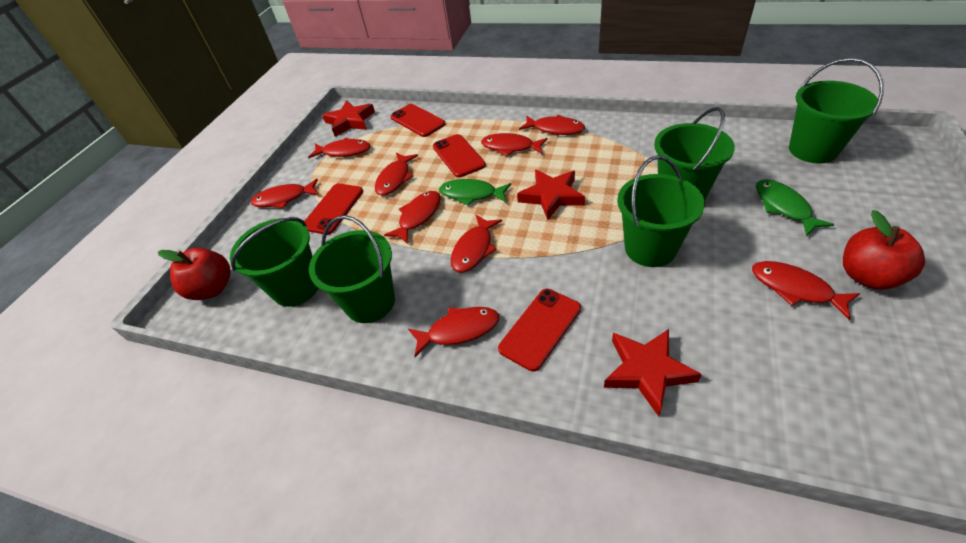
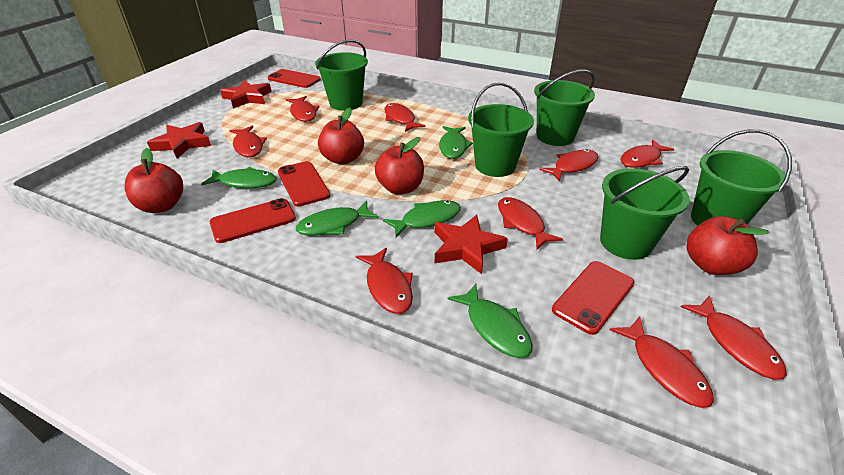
green fish: [439,179,511,206] [756,179,835,236] = 2 -> [201,167,277,188] [296,201,378,236] [383,200,461,238] [439,126,473,159] [448,284,533,358] = 5
red apple: [158,248,230,300] [843,210,925,290] = 2 -> [125,148,183,213] [318,108,364,164] [375,137,424,195] [686,216,770,275] = 4

